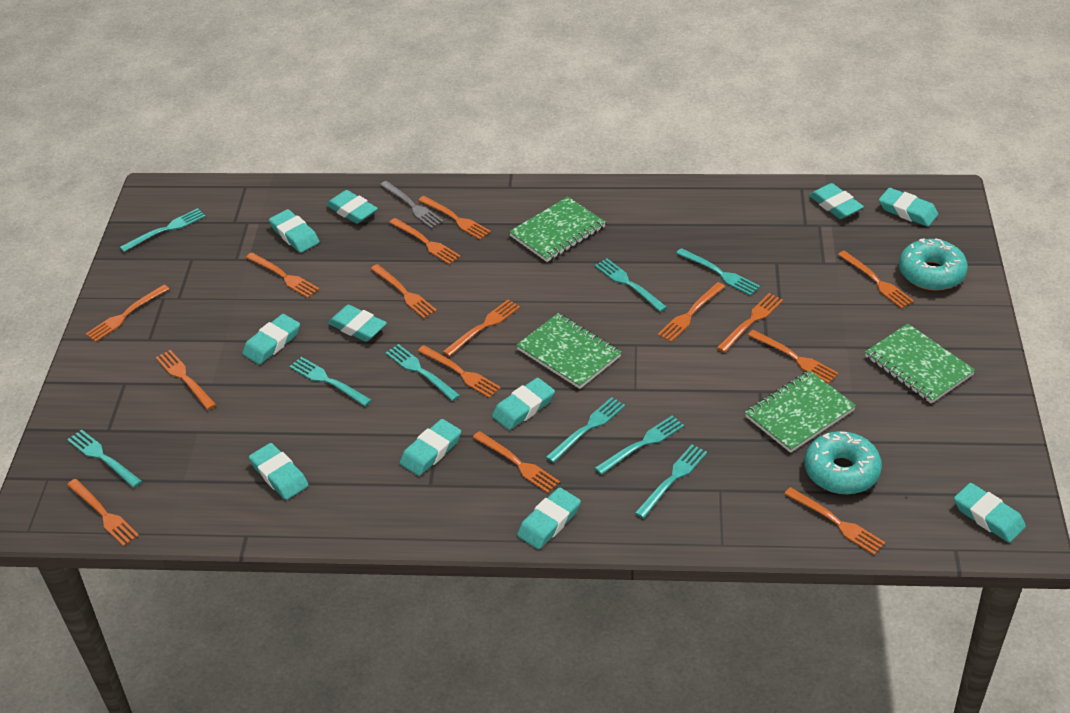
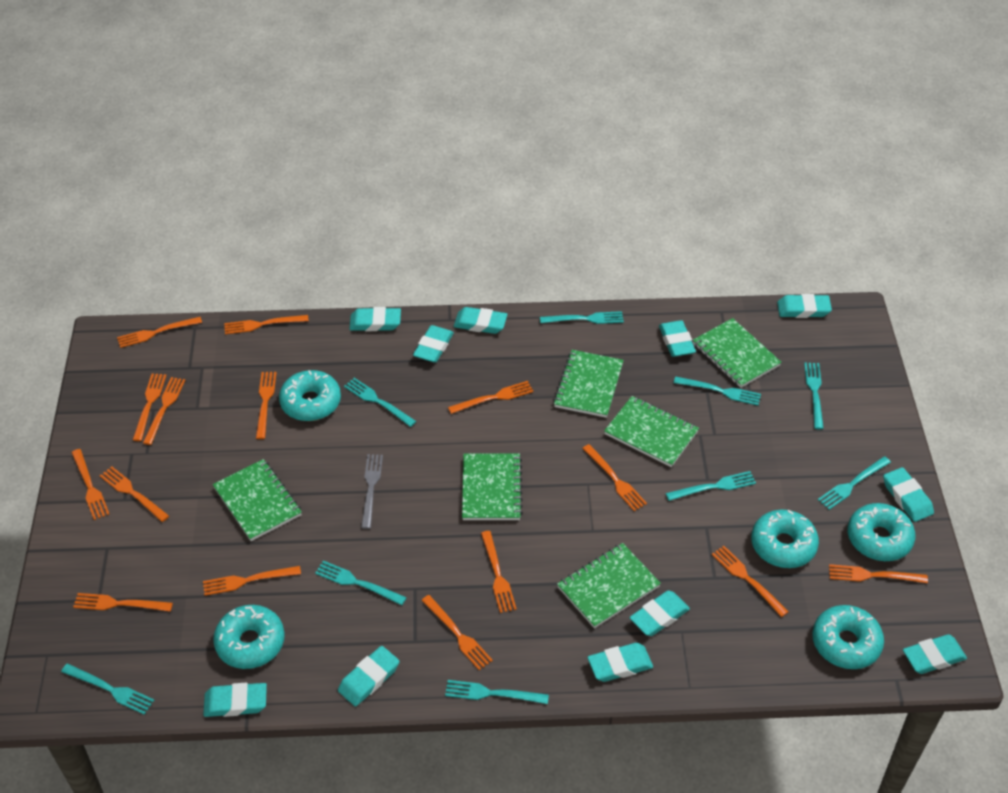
green notebook: [509,197,606,262] [516,313,622,389] [745,370,856,453] [865,324,975,404] = 4 -> [213,459,302,541] [462,453,523,520] [553,350,624,418] [557,543,661,628] [604,396,699,467] [693,318,781,388] = 6
turquoise donut: [805,431,882,494] [899,238,968,290] = 2 -> [213,605,285,669] [279,370,341,421] [751,510,819,568] [812,605,884,669] [848,503,915,561] = 5

